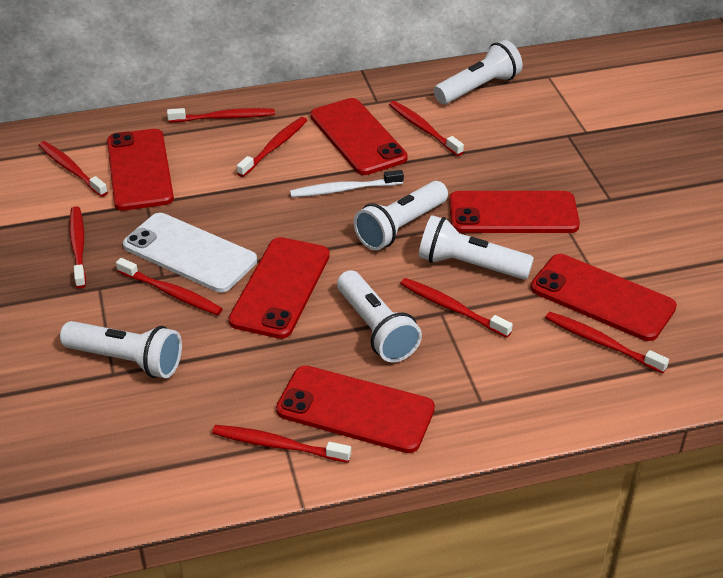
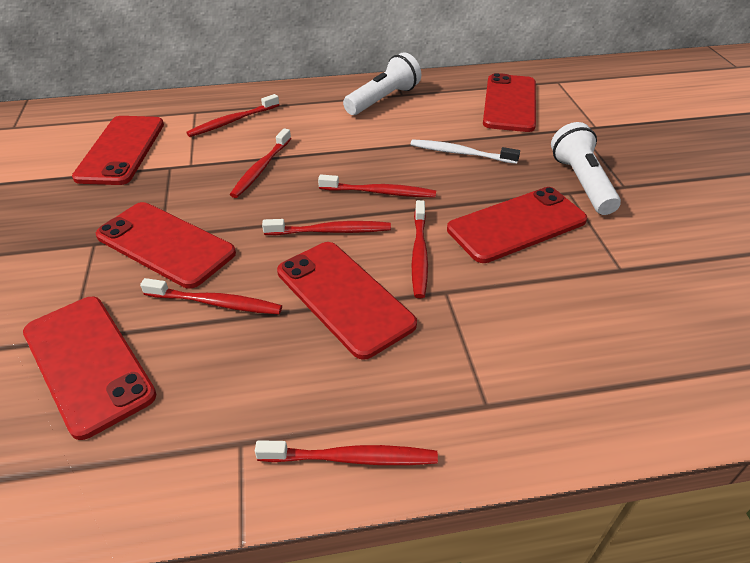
red toothbrush: [39,141,108,197] [69,206,86,288] [116,258,223,315] [167,108,275,123] [212,425,351,463] [237,117,307,177] [389,101,464,156] [400,278,513,338] [545,312,669,374] = 9 -> [140,278,282,314] [186,94,279,137] [230,128,291,198] [255,440,438,465] [262,219,391,235] [318,175,436,197] [412,200,428,298] = 7
white flashlight: [60,321,182,378] [337,270,422,363] [354,181,448,250] [419,215,534,280] [434,40,523,104] = 5 -> [343,52,421,115] [551,122,621,215] = 2
white phone: [123,213,257,292] = 1 -> none = 0

